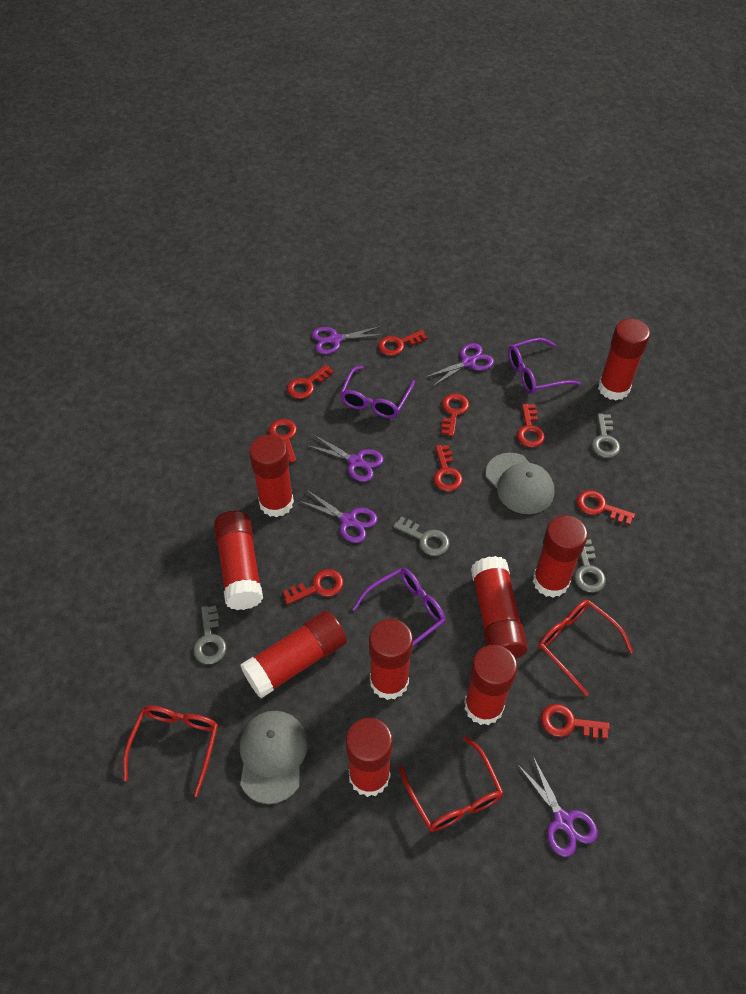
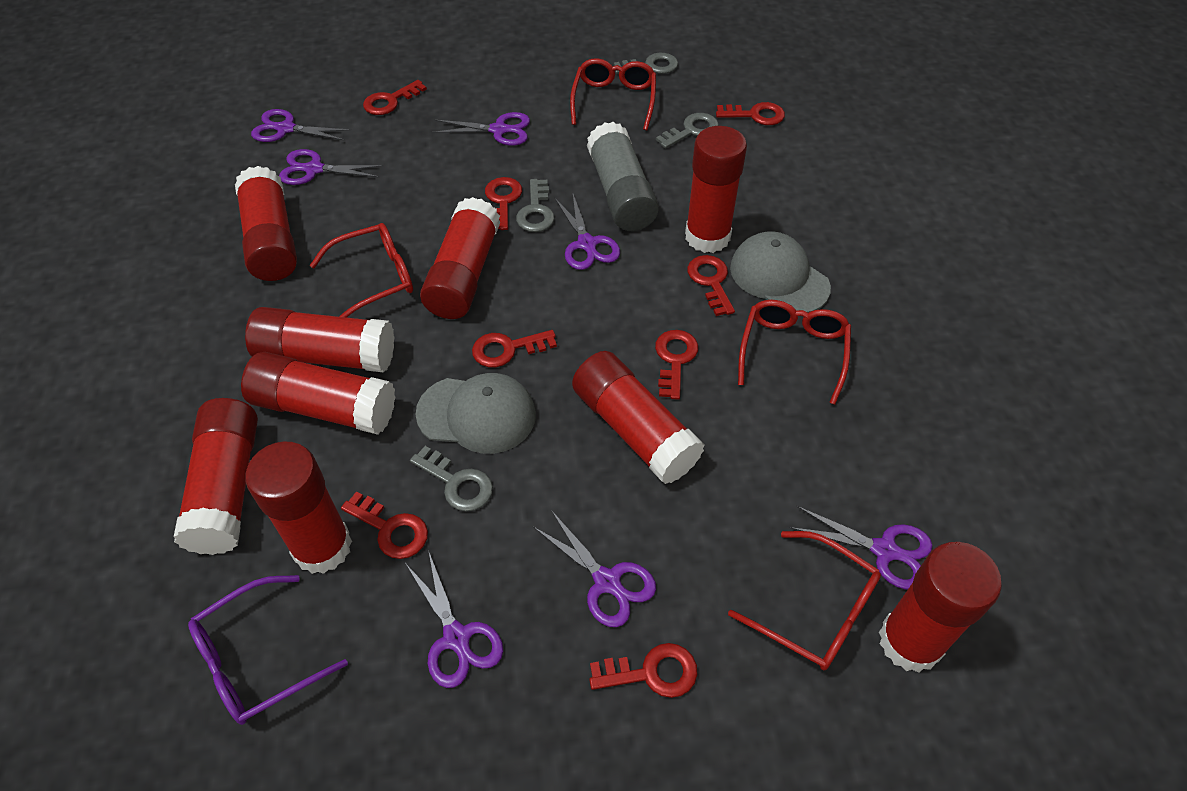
grey glue stick: none = 0 -> [587,122,659,231] = 1
purple glasses: [340,366,415,418] [352,568,446,647] [508,338,580,394] = 3 -> [188,575,348,725] = 1
purple scissors: [299,490,378,543] [306,435,384,482] [312,326,384,354] [424,343,494,387] [518,756,598,857] = 5 -> [251,109,352,142] [279,149,384,185] [405,550,503,688] [432,112,530,145] [533,510,656,627] [554,194,620,270] [790,506,932,590] = 7
red glasses: [123,705,218,797] [399,736,504,832] [538,600,633,696] = 3 -> [310,223,413,318] [570,58,656,131] [728,531,881,670] [738,300,851,405] = 4
red key: [269,419,297,463] [283,569,344,605] [287,365,334,399] [378,330,427,356] [433,445,463,491] [441,394,469,436] [517,404,545,448] [541,704,610,739] [576,490,635,525] = 9 -> [341,491,428,559] [363,80,427,115] [472,330,557,367] [485,177,522,230] [590,643,698,698] [655,330,698,400] [687,255,735,316] [716,102,785,125] = 8

